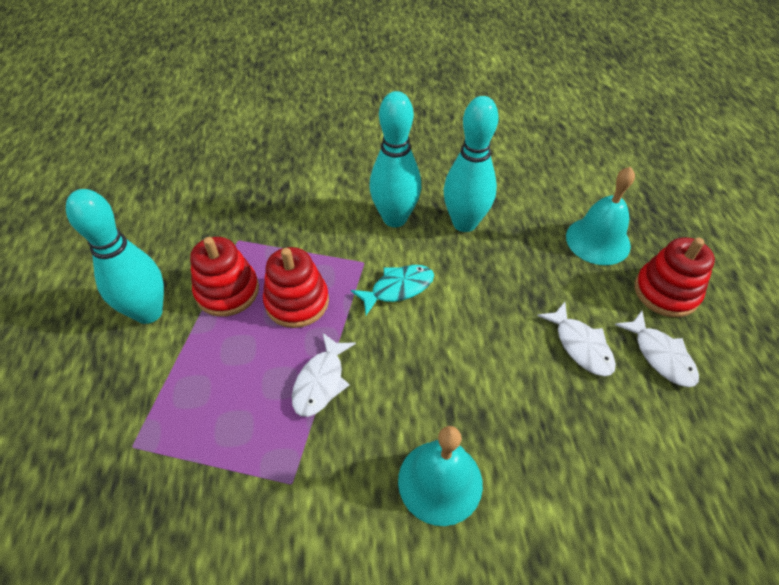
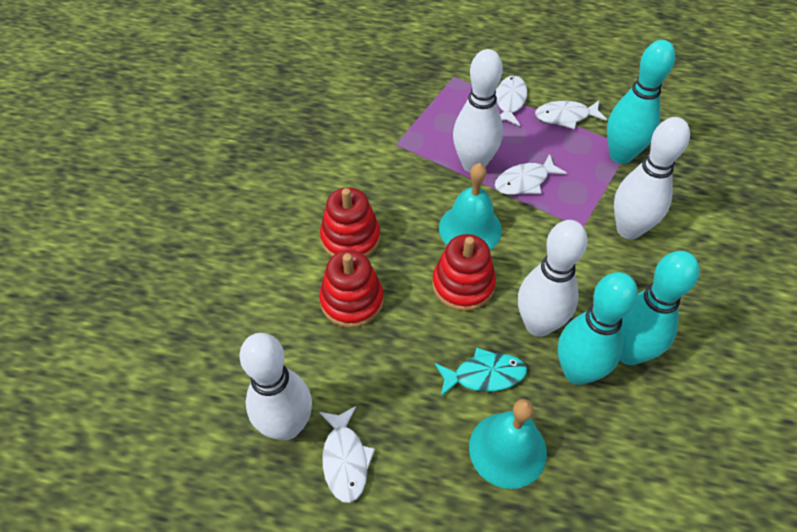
white bowling pin: none = 0 -> [239,333,312,440] [453,49,503,173] [518,220,588,337] [614,117,690,239] = 4
white fish: [292,333,356,417] [537,302,616,376] [615,311,699,387] = 3 -> [319,406,375,503] [495,76,527,126] [495,154,567,195] [535,101,607,129] = 4

